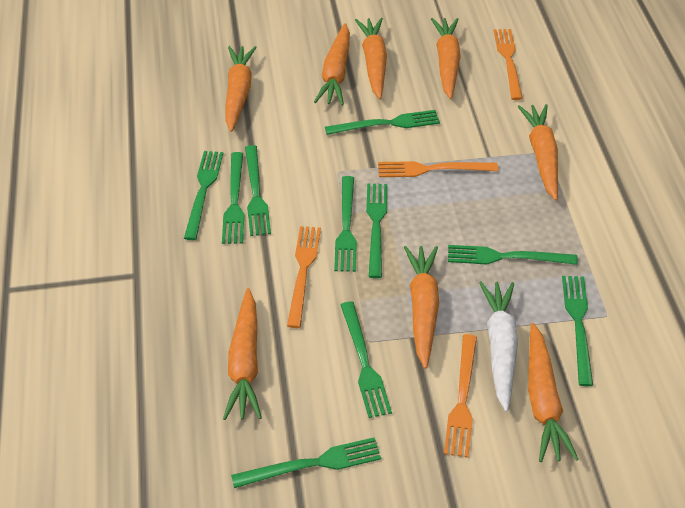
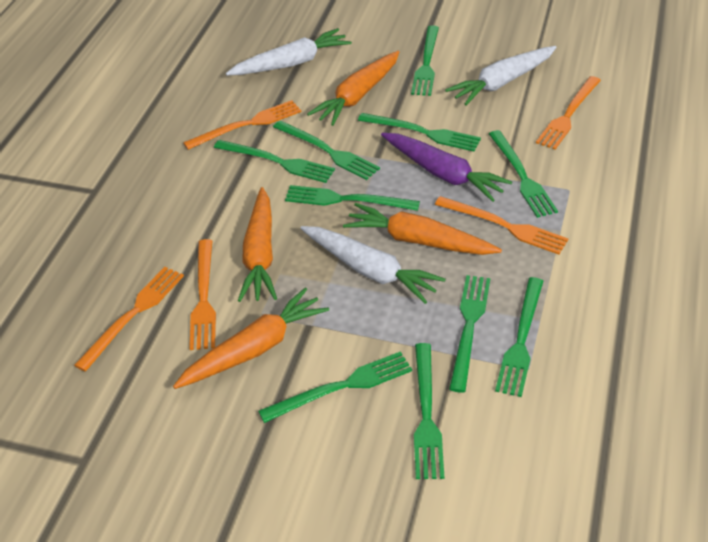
orange carrot: [223,288,262,420] [226,46,257,132] [314,23,350,106] [355,18,387,99] [404,246,439,369] [431,18,461,99] [518,104,558,201] [528,323,579,462] = 8 -> [173,287,329,389] [238,187,277,302] [307,51,399,126] [343,203,502,255] = 4
orange fork: [287,226,321,328] [378,161,498,177] [444,334,477,458] [494,29,523,100] = 4 -> [74,267,184,372] [183,100,301,150] [189,239,216,350] [435,196,568,255] [536,76,601,149] = 5
purple carrot: none = 0 -> [381,133,512,202] = 1
white carrot: [479,281,518,412] = 1 -> [226,28,352,75] [300,226,446,304] [445,46,557,105] = 3

